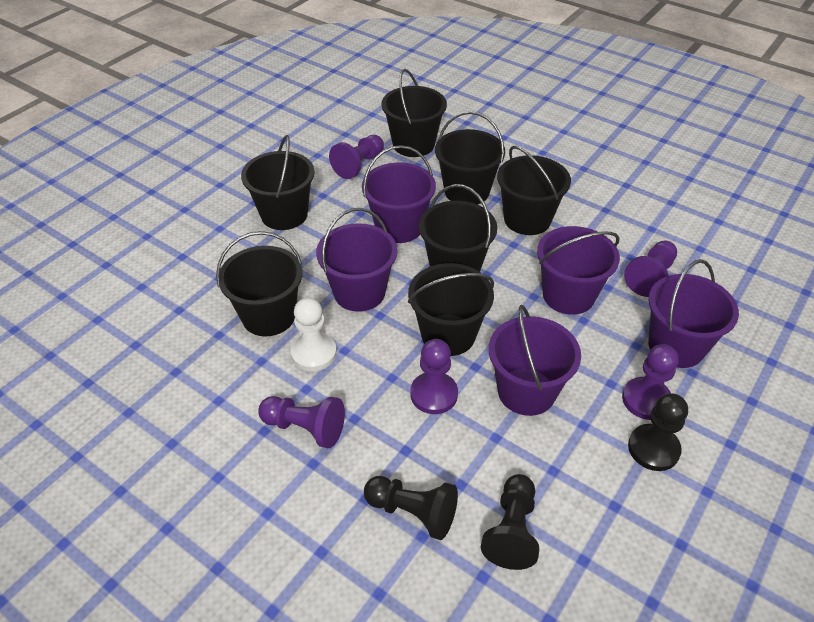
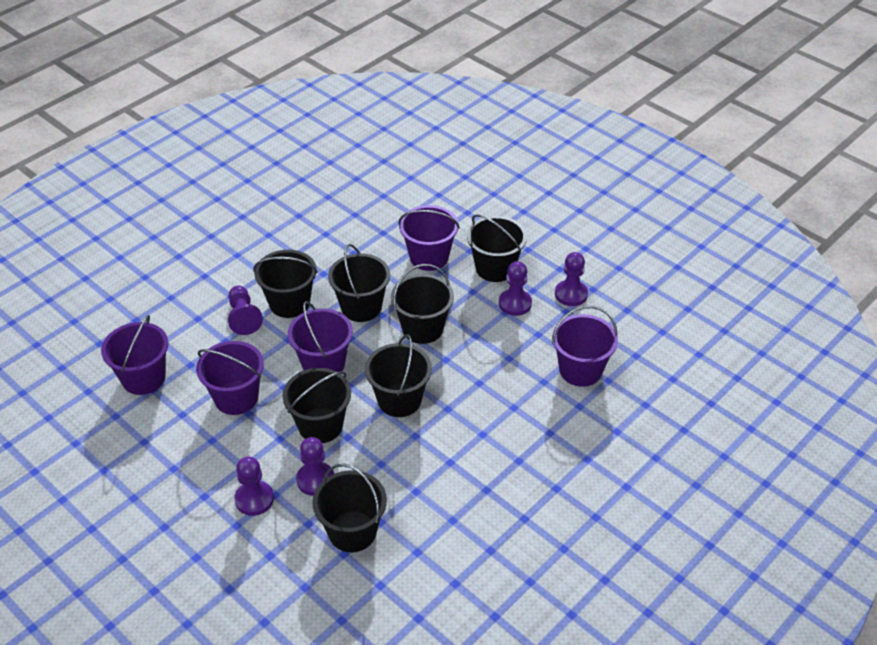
black pawn: [364,476,458,540] [481,474,539,570] [628,394,688,471] = 3 -> none = 0
white pawn: [291,298,337,371] = 1 -> none = 0

